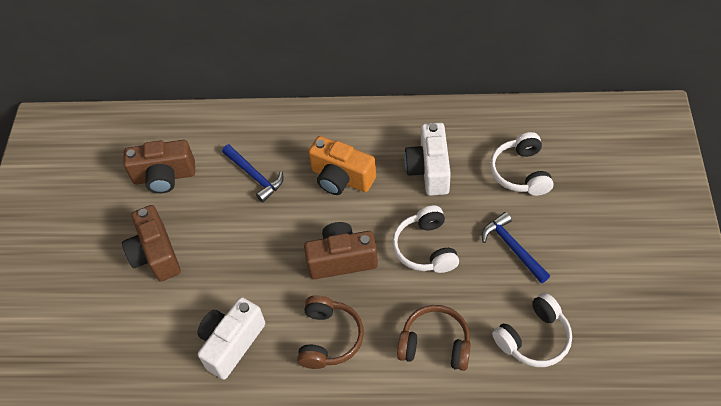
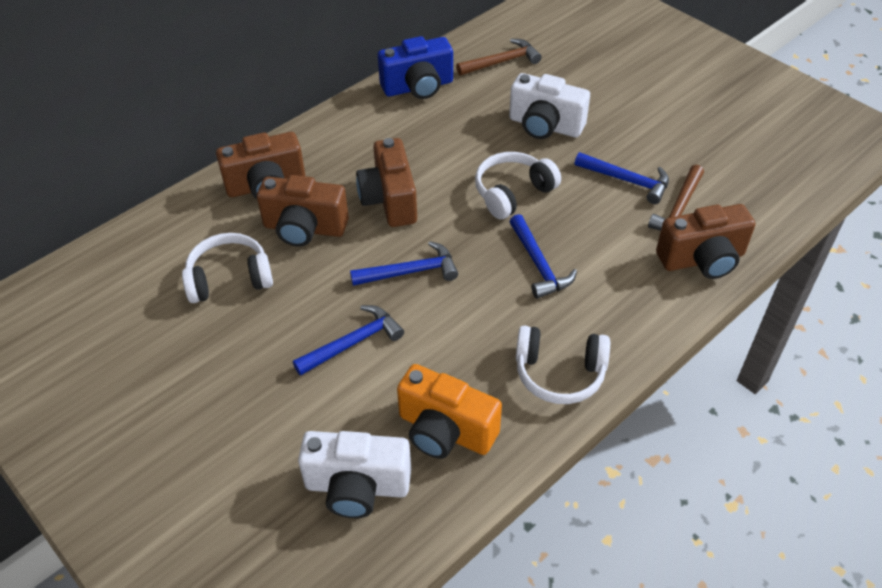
blue camera: none = 0 -> [378,36,453,99] = 1
blue hammer: [222,144,284,202] [482,212,550,283] = 2 -> [293,305,404,376] [350,241,458,286] [509,214,577,299] [575,152,669,204] = 4
brown camera: [122,205,181,282] [123,140,195,193] [304,222,378,279] = 3 -> [216,132,305,199] [257,175,349,247] [356,138,417,227] [656,204,755,279] = 4
brown hammer: none = 0 -> [456,39,541,75] [648,165,704,231] = 2
brown headphones: [297,295,364,369] [397,305,471,371] = 2 -> none = 0

